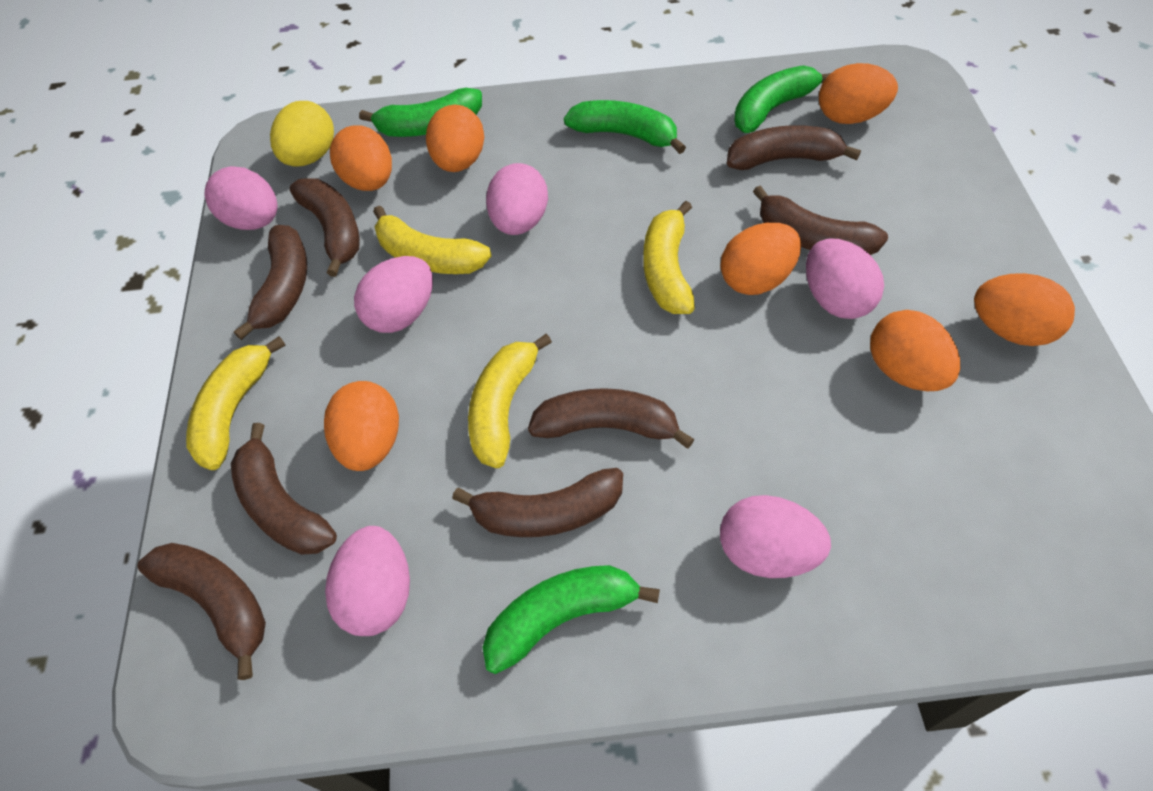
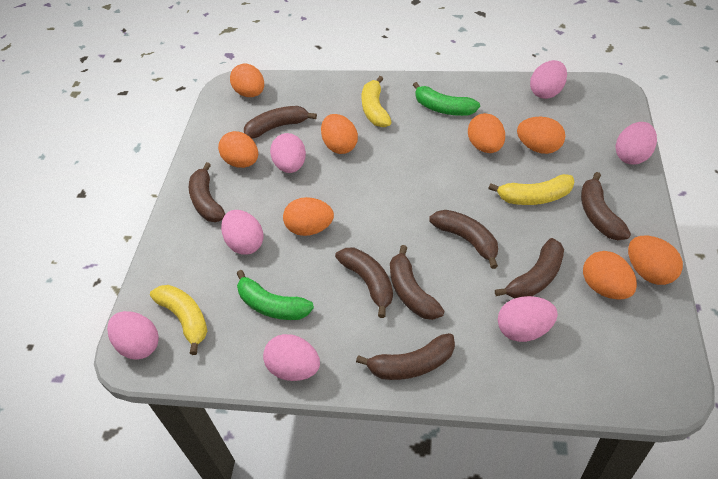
green banana: [359,88,482,137] [483,565,660,674] [564,100,686,154] [734,65,831,133] = 4 -> [236,270,314,320] [413,82,480,116] = 2
orange egg: [324,381,399,471] [330,125,392,191] [426,105,484,172] [721,223,801,295] [819,63,898,124] [870,310,960,391] [974,273,1075,346] = 7 -> [218,131,258,168] [230,64,264,97] [283,197,334,236] [321,114,358,154] [468,113,505,153] [517,117,565,154] [583,251,637,300] [628,236,683,285] = 8
pink egg: [205,166,278,230] [325,526,410,636] [354,256,433,333] [486,163,548,235] [720,495,831,578] [806,239,884,319] = 6 -> [107,311,159,360] [221,210,263,255] [263,334,320,381] [270,133,306,173] [498,296,558,342] [530,60,567,99] [615,122,657,165] = 7
yellow banana: [186,336,286,470] [373,206,492,274] [468,334,552,468] [643,201,695,314] = 4 -> [150,285,207,355] [362,76,392,127] [488,174,574,205] = 3
yellow egg: [270,101,334,167] = 1 -> none = 0

